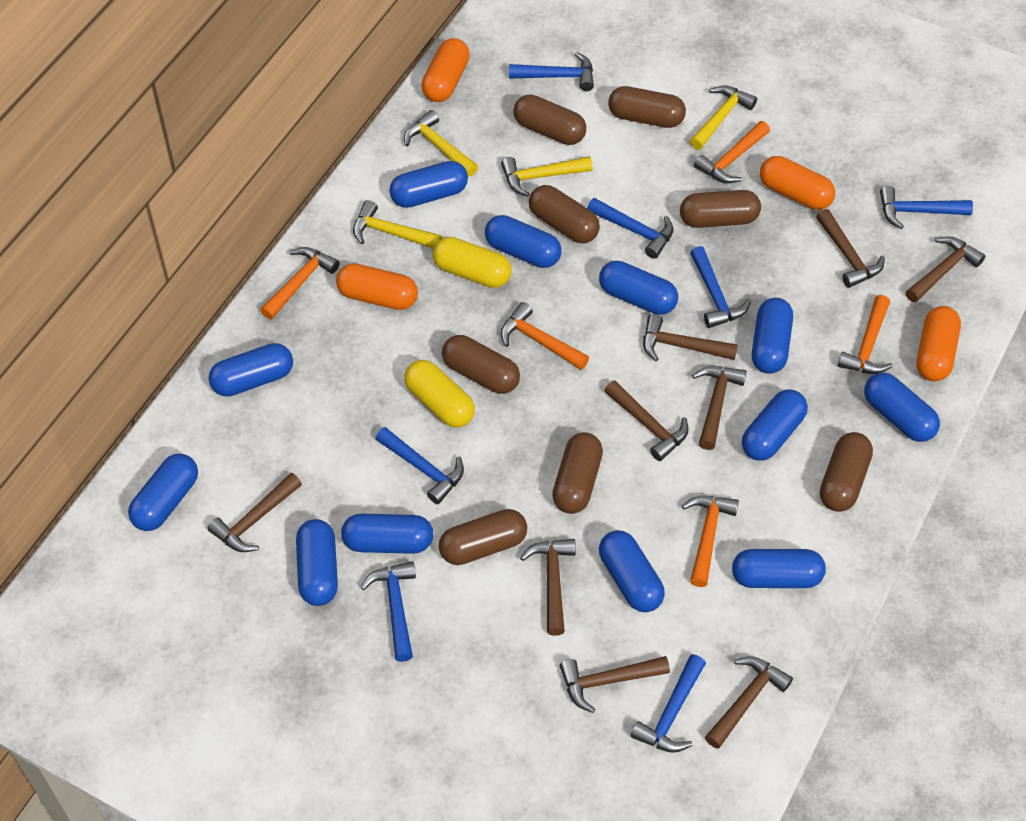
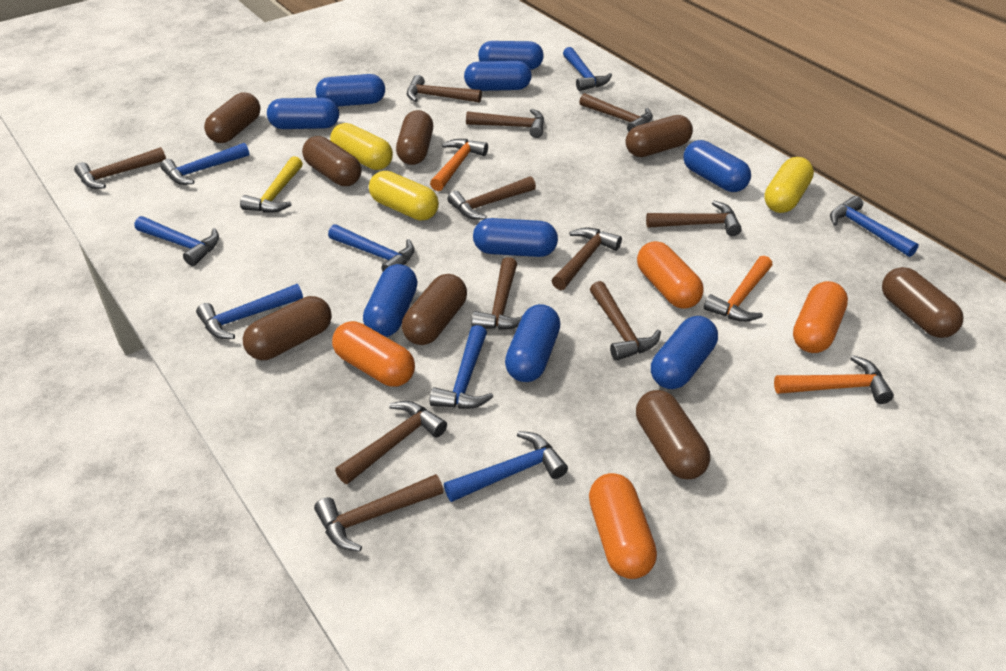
blue capsule: [128,454,198,531] [209,343,293,397] [296,519,338,606] [341,514,433,554] [389,161,468,208] [485,215,562,268] [599,261,678,315] [599,530,665,612] [732,549,826,588] [742,389,808,461] [752,298,793,374] [864,373,940,442] = 12 -> [267,98,339,129] [316,74,385,107] [363,264,418,337] [464,61,532,91] [473,218,558,257] [478,41,544,70] [505,304,560,382] [651,316,718,389] [684,140,751,192] = 9
blue hammer: [360,561,416,662] [376,427,464,504] [509,52,594,91] [587,198,673,259] [631,654,706,753] [690,246,751,328] [880,186,973,229] = 7 -> [135,216,219,266] [160,143,249,185] [196,284,303,339] [328,224,415,271] [430,325,493,409] [444,431,568,502] [563,47,612,91] [830,196,919,257] = 8
brown hammer: [207,473,302,552] [520,539,576,636] [560,656,670,713] [605,380,689,461] [643,314,738,362] [692,366,747,450] [705,656,793,749] [816,209,885,288] [906,237,986,303] = 9 -> [74,147,166,189] [314,474,443,551] [335,401,447,484] [407,75,482,103] [447,176,536,220] [466,109,544,138] [472,257,522,330] [552,228,622,290] [579,93,653,132] [590,281,661,361] [646,201,742,236] = 11
orange hammer: [260,247,340,319] [501,302,589,370] [682,496,739,587] [694,121,770,183] [838,295,893,374] = 5 -> [430,139,488,191] [704,256,772,322] [774,355,894,404] = 3
yellow capsule: [404,360,475,428] [433,237,512,288] = 2 -> [330,123,393,170] [369,171,439,221] [764,157,814,213] = 3
yellow hammer: [353,200,442,249] [404,110,478,177] [501,156,593,197] [690,85,757,150] = 4 -> [240,156,303,213] = 1

